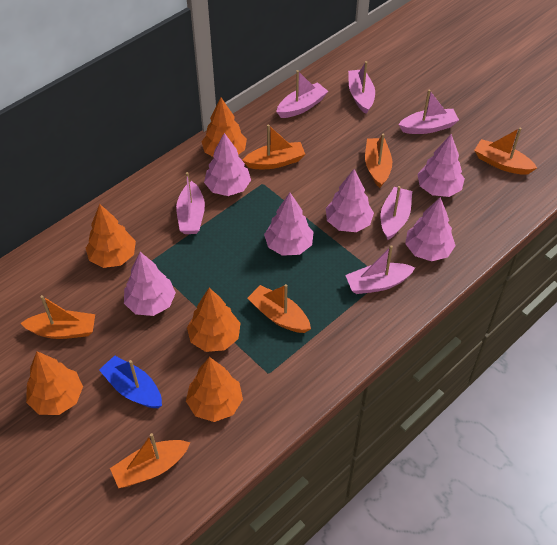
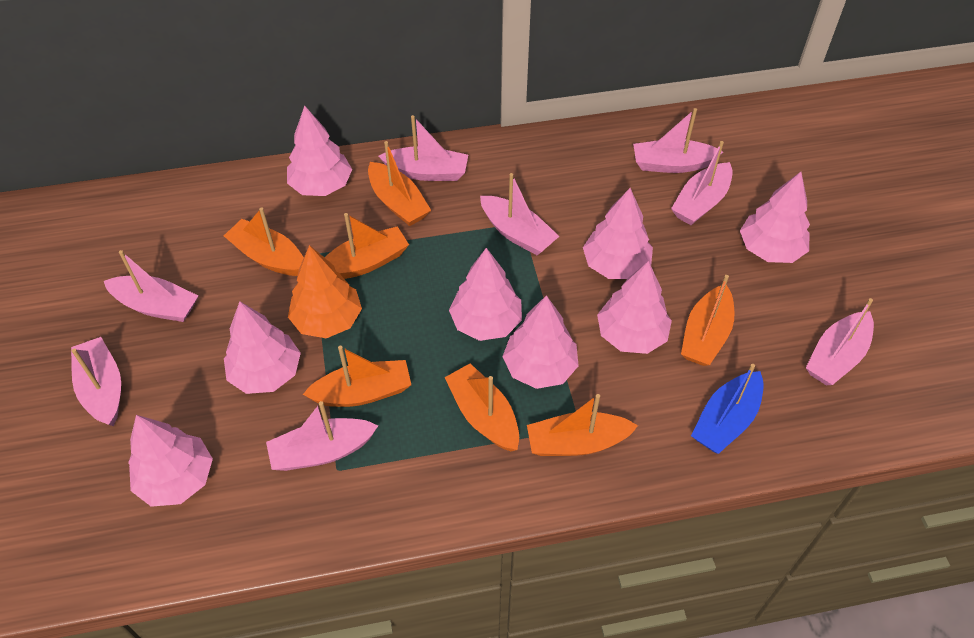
orange boat: [20,295,95,339] [110,433,190,488] [242,125,305,169] [247,284,311,333] [365,134,392,188] [474,127,537,175] = 6 -> [224,207,304,276] [303,346,411,407] [324,213,409,279] [368,141,431,226] [445,364,519,451] [527,394,638,456] [681,275,735,366] = 7
orange tree: [26,351,83,415] [86,204,136,268] [186,357,243,422] [187,288,241,352] [201,98,247,157] = 5 -> [288,245,362,338] = 1
pink boat: [176,172,205,234] [276,70,328,118] [345,245,415,294] [348,61,375,114] [381,186,412,240] [398,89,459,134] = 6 -> [71,337,121,426] [104,250,198,322] [266,401,378,471] [379,115,468,181] [480,173,559,255] [633,108,723,173] [671,141,733,225] [806,298,874,385] = 8
pink tree: [124,252,176,316] [204,133,251,196] [264,193,314,256] [326,169,374,232] [405,197,456,261] [417,134,465,197] = 6 -> [128,415,213,507] [224,301,301,394] [287,106,352,196] [449,248,522,341] [502,295,579,389] [583,188,653,279] [597,261,672,354] [740,172,810,263] = 8

